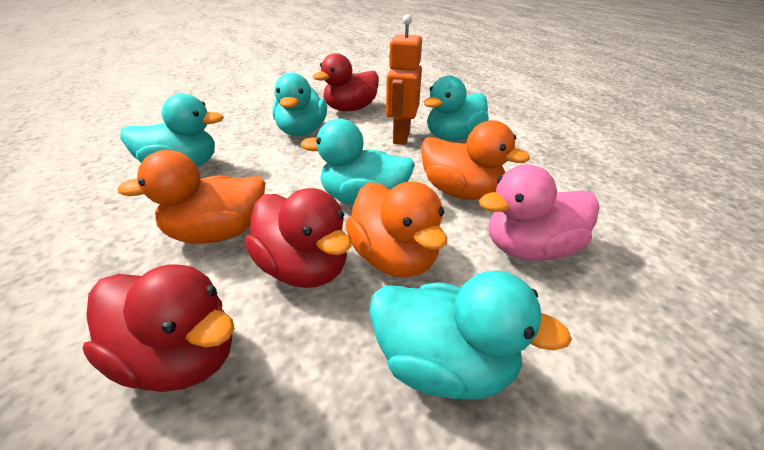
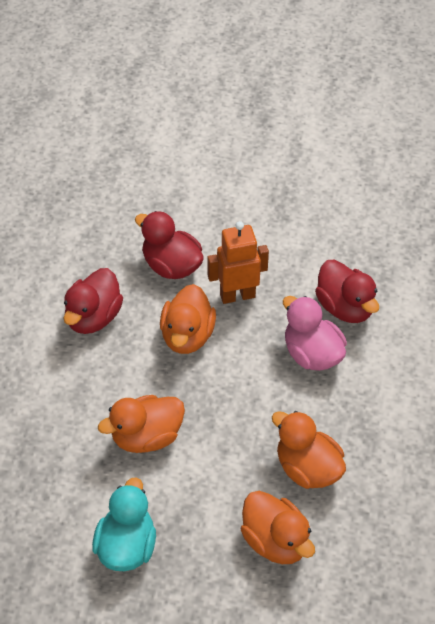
orange duck: [117,150,265,244] [345,182,447,278] [421,120,530,200] = 3 -> [98,395,185,453] [160,284,216,354] [241,491,315,564] [272,411,346,489] = 4
turquoise duck: [120,93,224,167] [272,73,327,136] [301,118,415,205] [369,271,572,400] [424,76,489,141] = 5 -> [92,477,156,571] = 1

